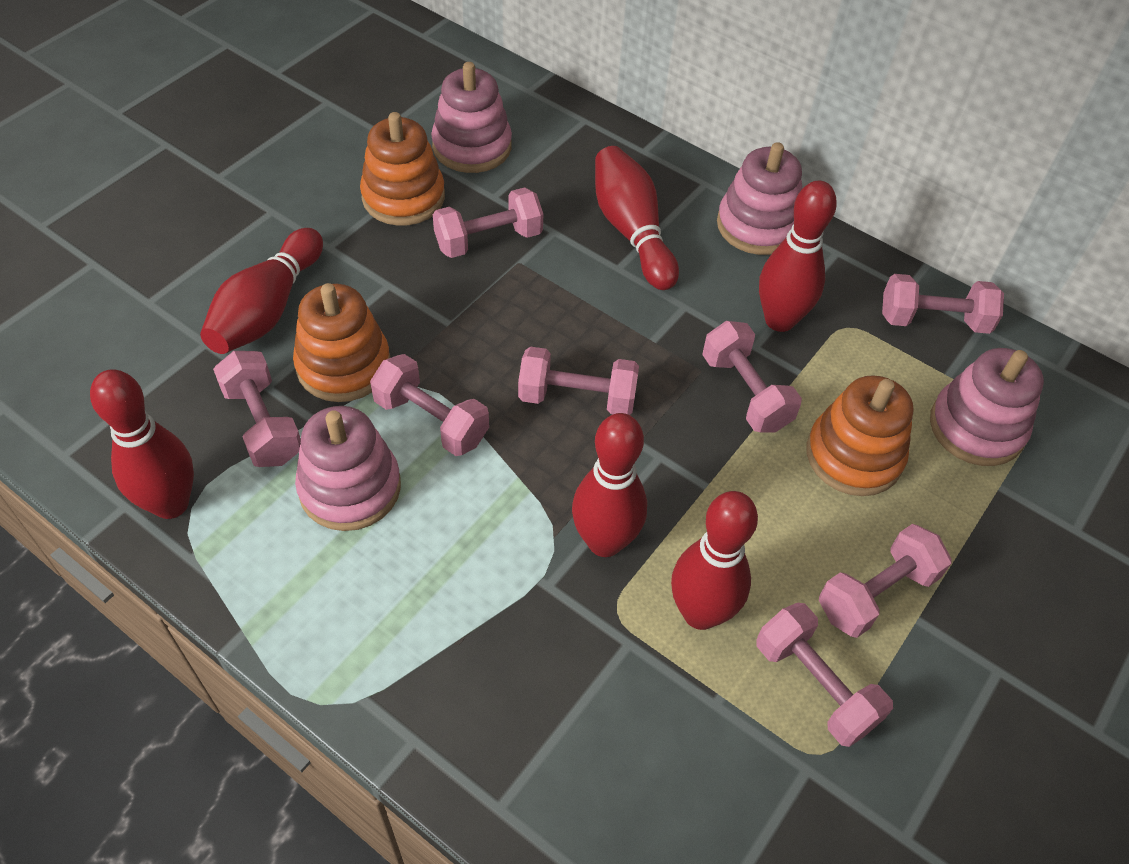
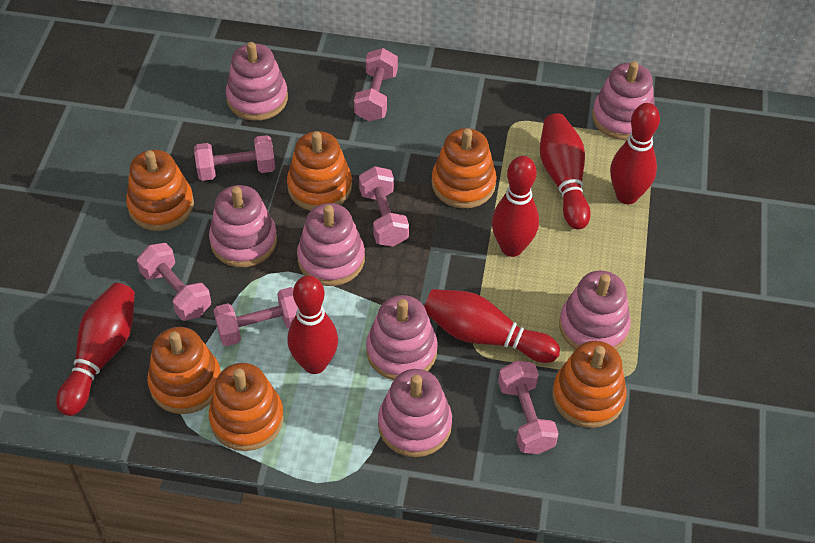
orange stacking toy: [293,283,390,402] [360,112,445,226] [806,375,913,496] = 3 -> [126,150,194,231] [147,327,221,414] [209,363,284,451] [287,131,352,211] [432,128,497,209] [552,341,627,428] = 6
pink dumbbell: [213,351,301,467] [370,354,489,456] [433,187,543,258] [518,347,639,415] [702,321,802,432] [757,603,893,747] [819,524,952,638] [882,274,1004,334] = 8 -> [137,243,211,320] [194,135,275,181] [213,287,298,346] [354,48,398,121] [359,166,409,247] [498,361,559,454] = 6
pink stacking toy: [295,406,401,531] [431,62,512,173] [717,142,802,255] [930,348,1044,466] = 4 -> [209,185,277,267] [226,42,288,121] [297,203,365,286] [366,295,438,380] [378,369,452,457] [559,271,631,350] [592,61,655,140] = 7

